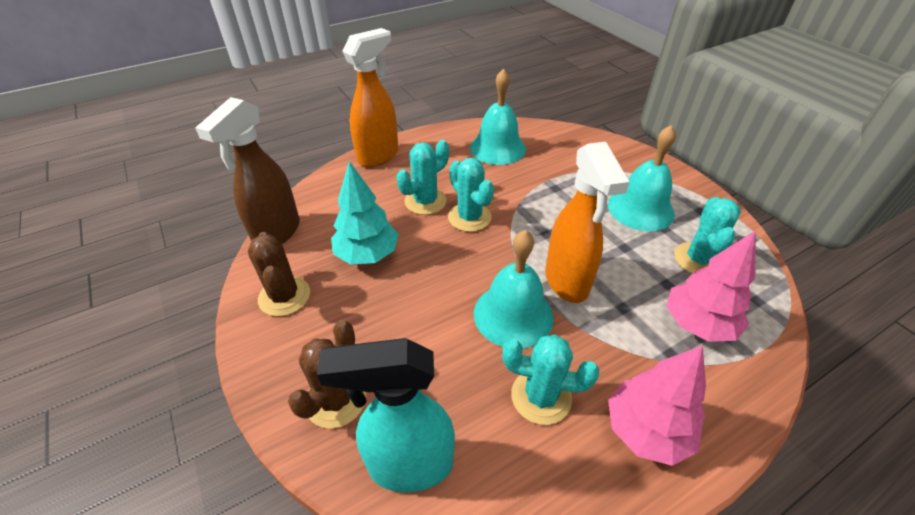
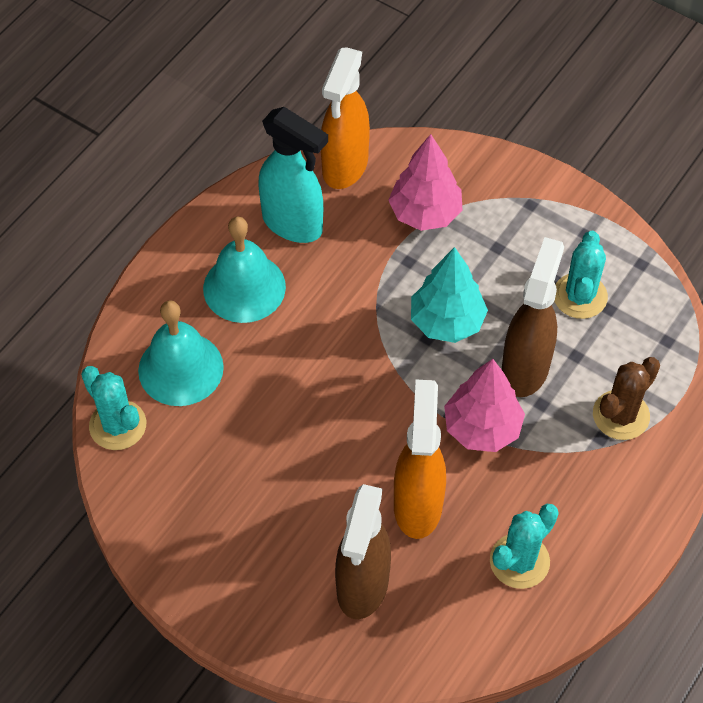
brown cactus: [248,232,310,316] [288,320,366,428] = 2 -> [593,357,660,440] = 1
brown spray bottle: [195,97,300,244] = 1 -> [335,484,391,619] [502,237,564,397] = 2
turquoise bell: [470,68,526,165] [474,230,554,349] [608,125,676,231] = 3 -> [138,301,224,406] [203,217,286,323] = 2
turquoise cactus: [396,140,449,215] [448,158,494,232] [502,335,599,425] [674,197,741,274] = 4 -> [81,366,146,450] [490,504,559,589] [555,231,608,319] = 3

